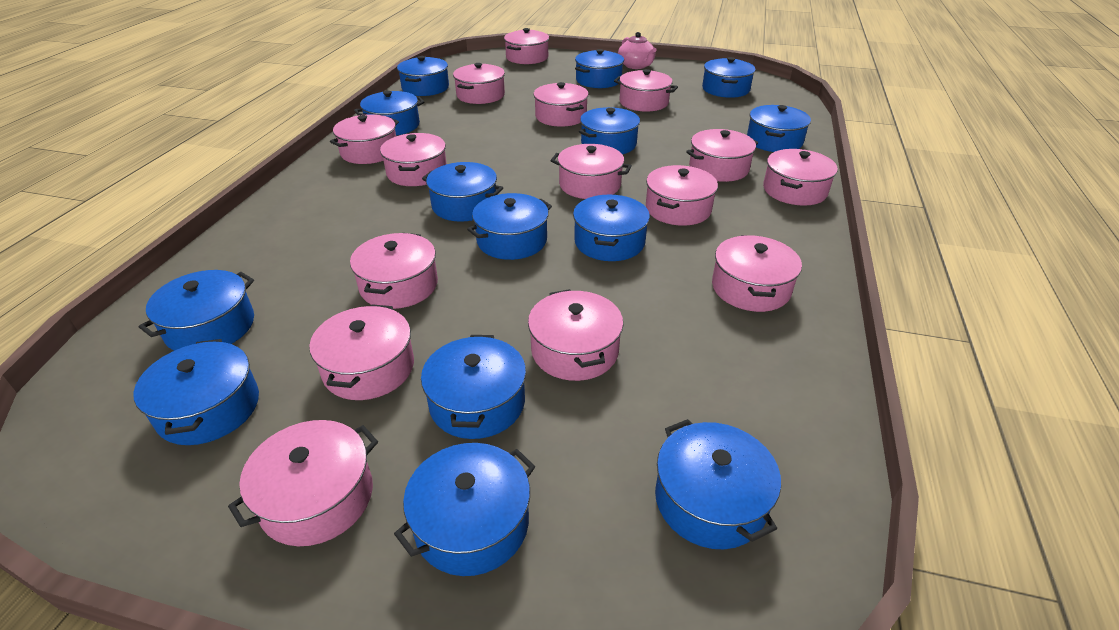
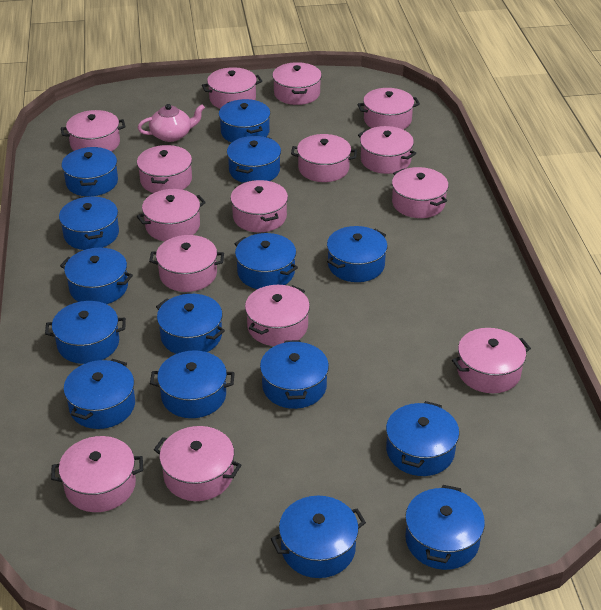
blue pot: [133,339,259,445] [139,270,254,351] [354,91,424,136] [394,443,535,576] [397,56,449,96] [421,335,526,439] [422,162,503,222] [467,193,552,260] [573,195,650,261] [575,49,624,88] [579,107,640,154] [655,419,781,549] [702,57,756,98] [747,105,811,152] = 14 -> [45,301,126,364] [59,196,119,250] [60,248,133,304] [61,147,118,196] [64,359,135,429] [150,350,235,418] [156,294,225,354] [219,99,270,143] [227,136,281,183] [234,233,298,289] [260,340,329,409] [271,496,366,578] [327,226,388,282] [386,401,459,476] [405,485,485,570] = 15

